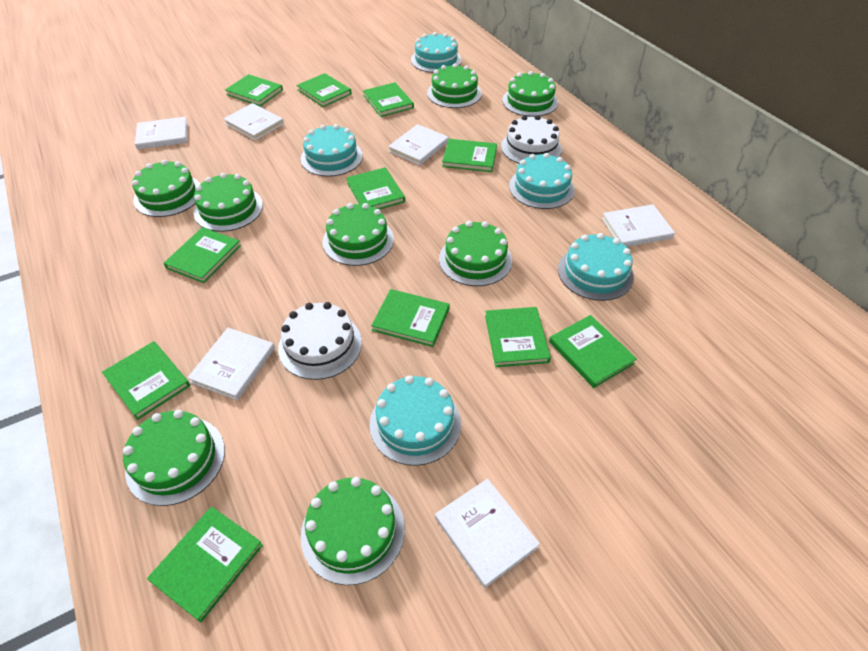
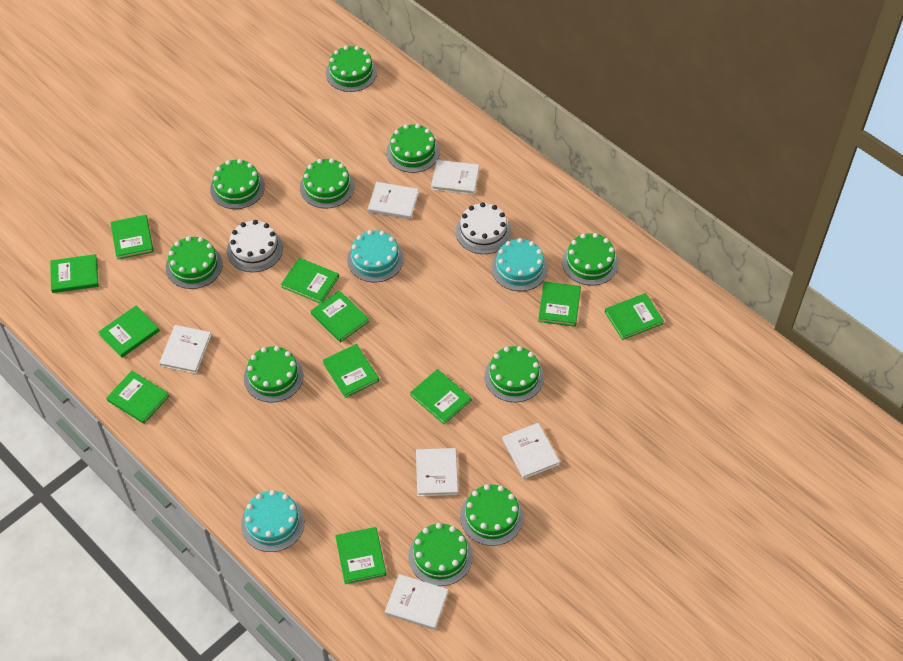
green cake: [123,410,225,506] [132,160,200,217] [194,173,263,232] [301,477,405,585] [322,203,394,266] [427,63,482,108] [439,221,512,286] [502,71,558,117] = 8 -> [166,236,223,289] [210,159,265,209] [244,346,303,402] [300,159,354,209] [326,46,377,92] [386,124,440,173] [408,523,473,586] [460,484,524,546] [484,346,544,402] [562,233,619,286] = 10
turquoise cake: [301,124,363,177] [370,375,461,466] [411,32,462,73] [509,153,575,209] [558,233,634,301] = 5 -> [241,490,305,552] [347,230,404,282] [491,238,548,291] = 3

